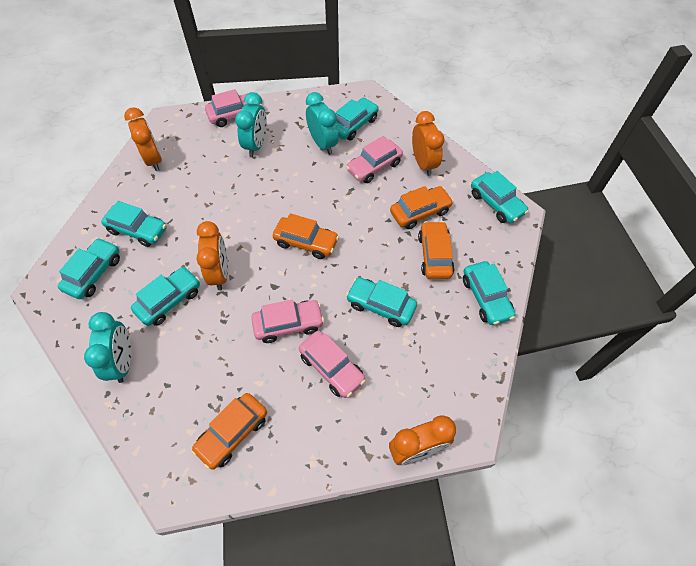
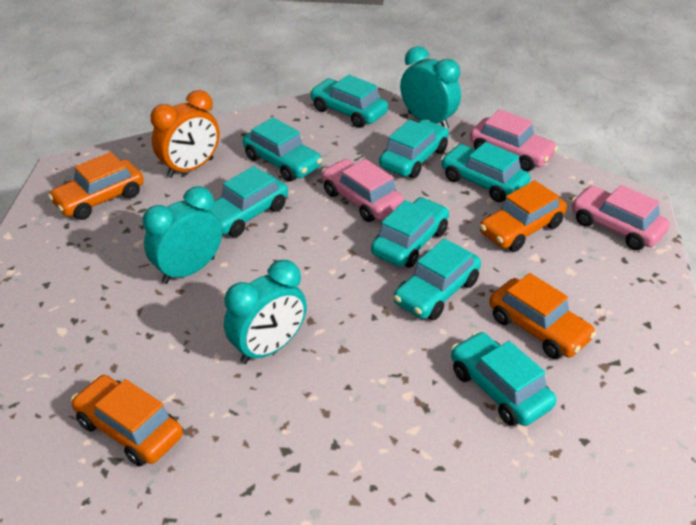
orange clock: [124,107,162,171] [196,221,228,290] [389,415,456,465] [412,111,444,176] = 4 -> [150,90,219,178] = 1
pink car: [205,89,262,127] [251,300,324,343] [299,331,366,398] [346,136,403,183] = 4 -> [321,159,404,222] [470,109,558,171] [571,185,670,250] = 3
turquoise car: [58,238,120,299] [101,201,167,247] [131,267,200,326] [335,98,379,141] [346,277,417,327] [463,261,515,325] [471,171,529,223] = 7 -> [210,166,288,237] [243,117,322,182] [310,75,388,128] [371,197,449,268] [379,120,449,178] [393,238,481,320] [441,142,530,202] [451,332,556,426] = 8

